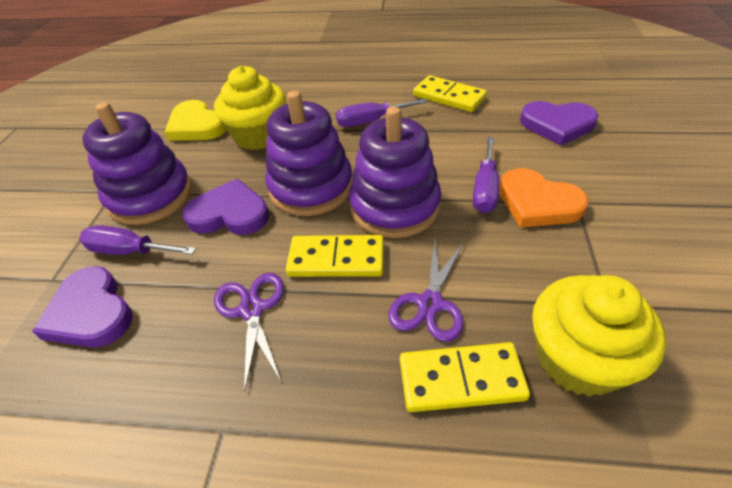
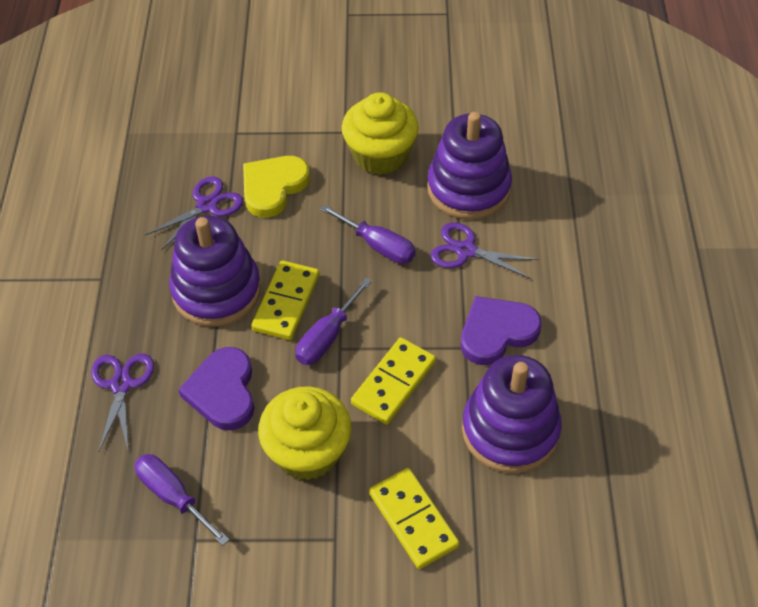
orange heart: [499,168,589,228] = 1 -> none = 0
purple heart: [32,266,133,348] [182,179,269,235] [520,101,598,145] = 3 -> [178,347,254,430] [461,296,542,365] = 2
purple scissors: [214,273,284,392] [388,239,464,342] = 2 -> [91,354,154,452] [145,176,243,251] [430,222,539,279] = 3

